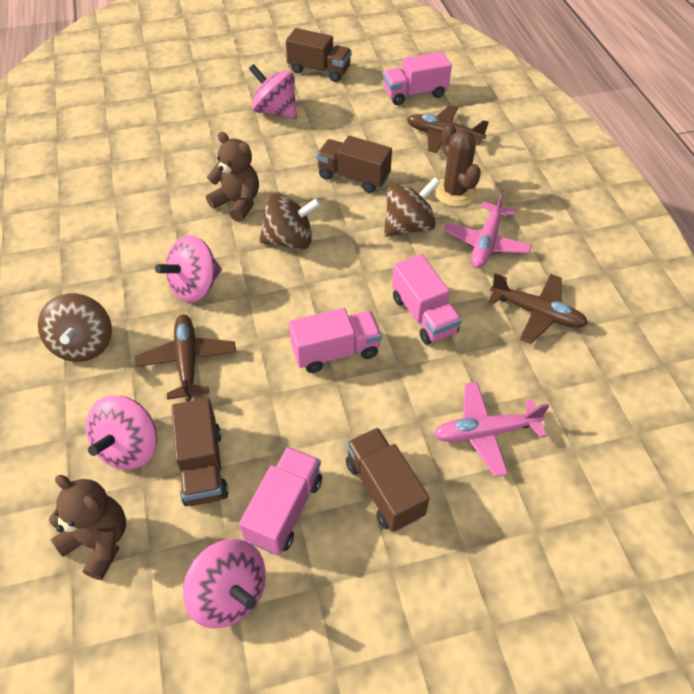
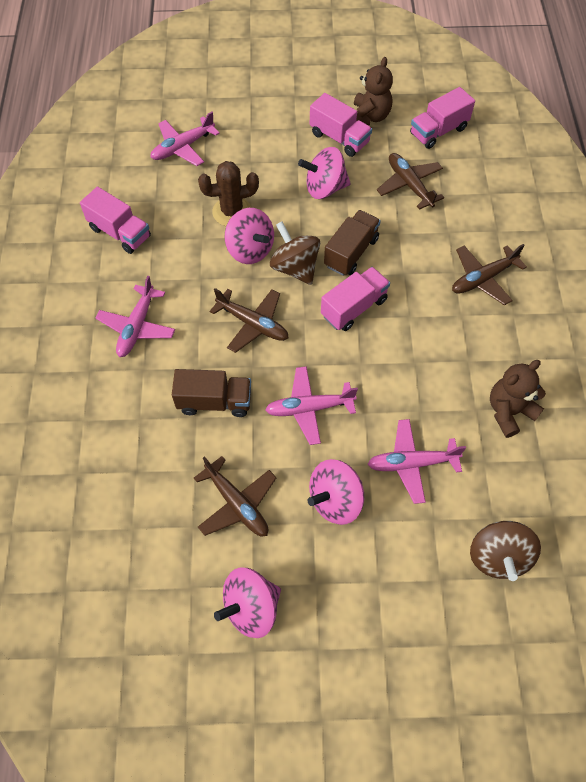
brown plane: [135,314,236,401] [407,105,489,153] [488,273,588,344] = 3 -> [194,456,276,537] [209,288,288,353] [377,153,444,210] [452,244,527,305] = 4
brown spinning top: [38,293,112,362] [259,193,321,250] [384,177,440,237] = 3 -> [270,221,320,285] [470,521,541,581] = 2
brown truck: [171,398,229,506] [286,28,352,82] [316,136,392,193] [346,428,429,532] = 4 -> [172,369,251,417] [324,210,381,276] = 2
pink plane: [433,382,549,477] [444,190,532,268] = 2 -> [95,276,175,357] [150,112,220,166] [266,366,358,445] [368,419,466,504] = 4

